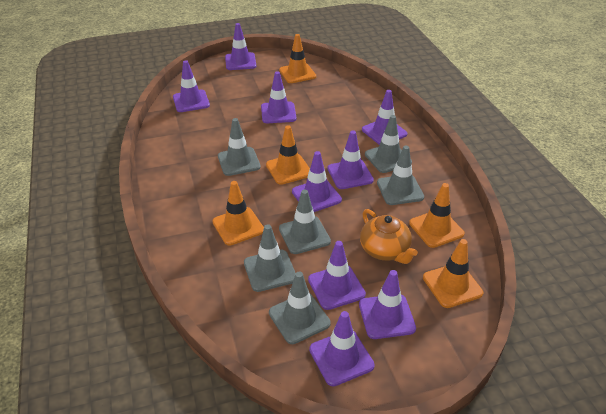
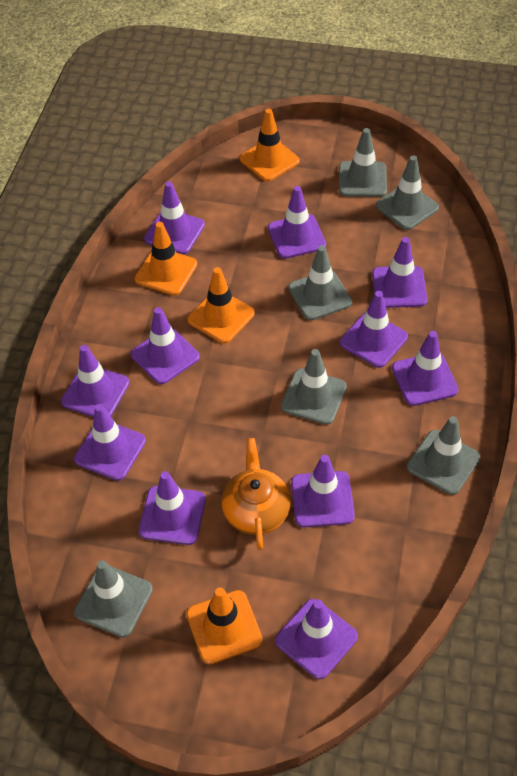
orange traffic cone: [212,181,264,245] [266,126,310,185] [279,34,316,83] [409,183,465,248] [423,239,483,308] = 5 -> [135,222,197,296] [186,587,262,664] [187,267,255,343] [240,109,300,181] = 4
purple traffic cone: [173,60,210,112] [225,23,256,70] [261,71,297,123] [292,151,342,212] [308,241,366,310] [309,311,375,386] [327,130,374,189] [359,270,416,339] [362,90,408,145] = 9 -> [61,345,130,417] [74,404,146,481] [131,307,200,384] [139,471,206,545] [144,181,205,254] [268,186,326,259] [275,599,358,679] [291,455,355,527] [340,291,408,368] [372,237,427,308] [392,331,459,406] = 11

